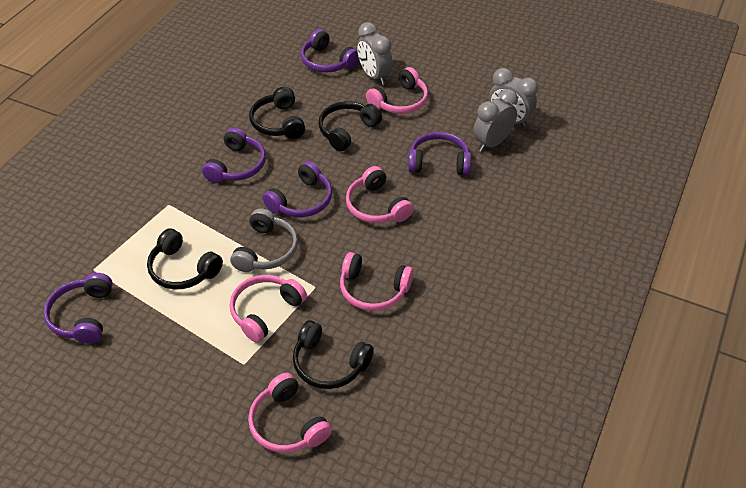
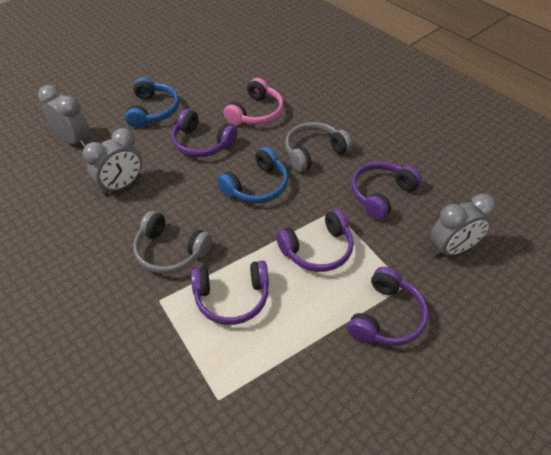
black headphones: [147,228,223,290] [249,87,305,139] [293,320,374,389] [318,101,382,152] = 4 -> none = 0
blue headphones: none = 0 -> [125,77,179,128] [217,147,288,203] = 2
grey headphones: [230,208,298,272] = 1 -> [133,211,212,274] [285,122,352,172] = 2
pink headphones: [230,275,307,343] [248,373,332,453] [340,252,414,311] [346,166,414,223] [366,67,428,114] = 5 -> [224,78,284,125] = 1

